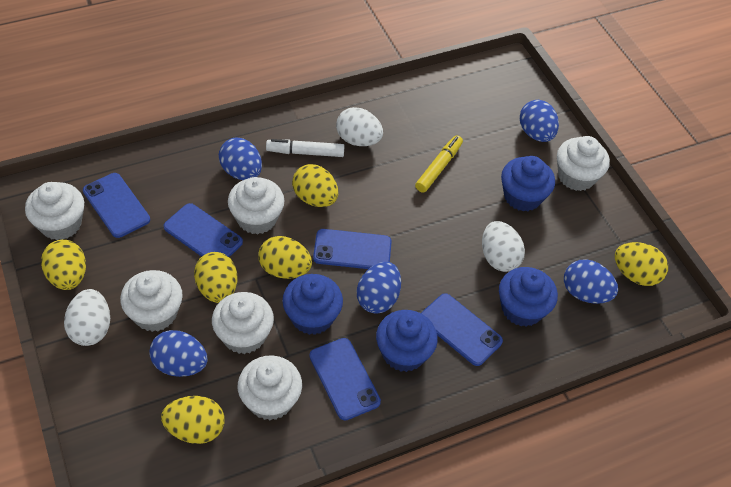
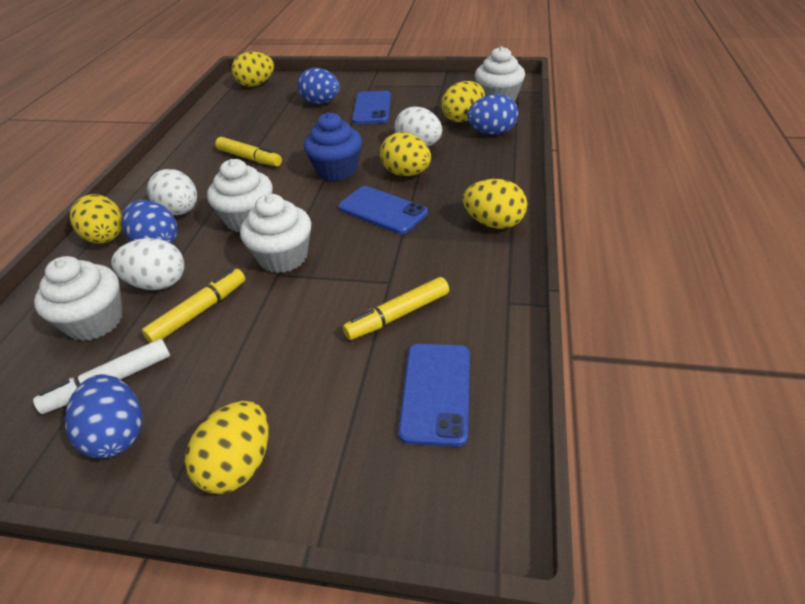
blue cupcake: [282,274,343,335] [376,310,438,372] [499,267,558,327] [501,156,555,211] = 4 -> [304,112,362,181] = 1
blue egg: [149,330,208,377] [219,137,262,180] [357,262,401,314] [519,100,559,142] [564,259,618,304] = 5 -> [65,374,142,459] [122,200,177,244] [297,68,340,104] [467,94,518,135] = 4
blue phone: [83,173,150,238] [164,203,243,257] [309,338,381,421] [313,229,392,269] [421,293,503,366] = 5 -> [338,186,428,234] [352,91,391,124] [398,344,470,447] = 3
white cupcake: [25,182,84,240] [120,270,183,332] [212,292,274,354] [228,177,284,234] [238,355,302,420] [557,136,610,191] = 6 -> [34,256,123,341] [207,159,273,232] [240,194,311,273] [475,46,525,102] = 4
yellow marker: [415,135,463,193] = 1 -> [142,269,245,343] [215,137,282,166] [343,277,449,340] = 3

